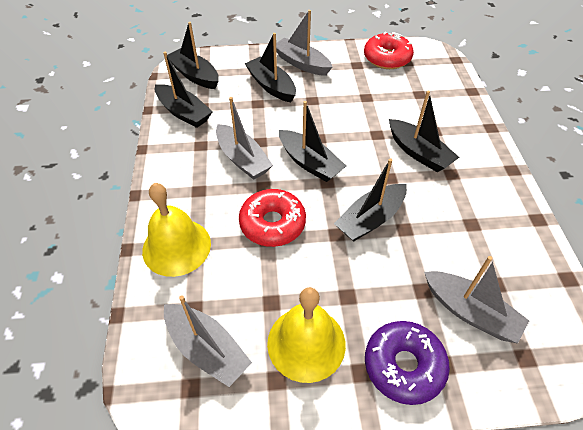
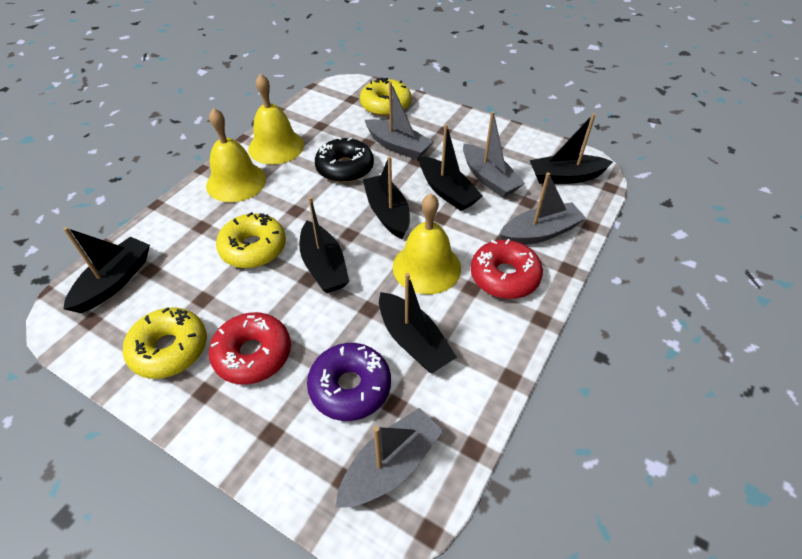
black donut: none = 0 -> [315,137,374,183] = 1
yellow bell: [142,183,211,277] [267,287,346,383] = 2 -> [206,108,266,202] [248,73,304,165] [393,193,461,295] = 3
yellow donut: none = 0 -> [123,307,207,379] [216,212,286,268] [360,78,412,116] = 3

